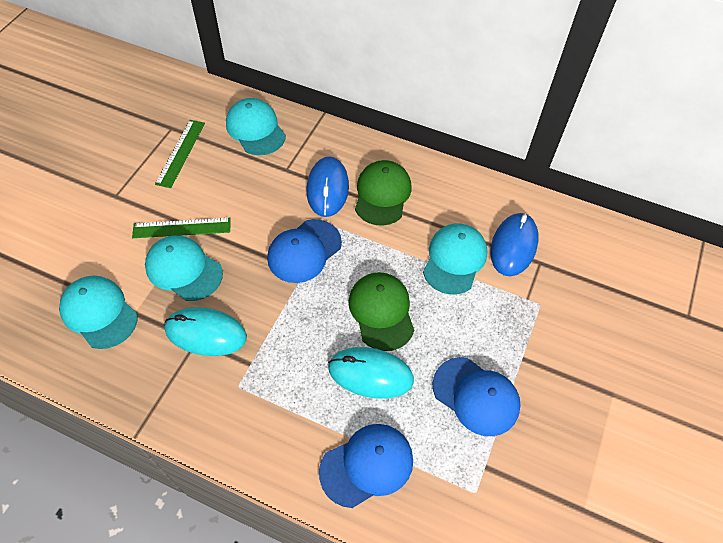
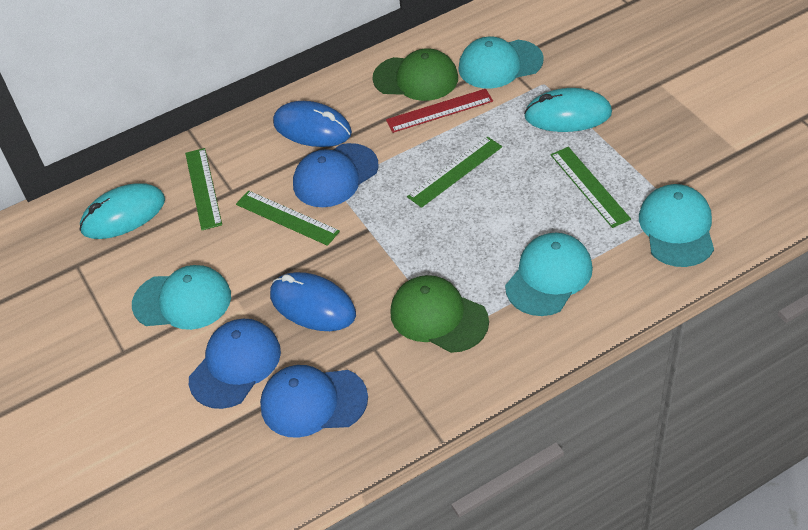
green ruler: [132,218,231,238] [155,120,205,188] = 2 -> [185,148,222,230] [236,190,340,246] [407,137,502,208] [551,147,631,228] = 4
red ruler: none = 0 -> [386,89,493,133] = 1

